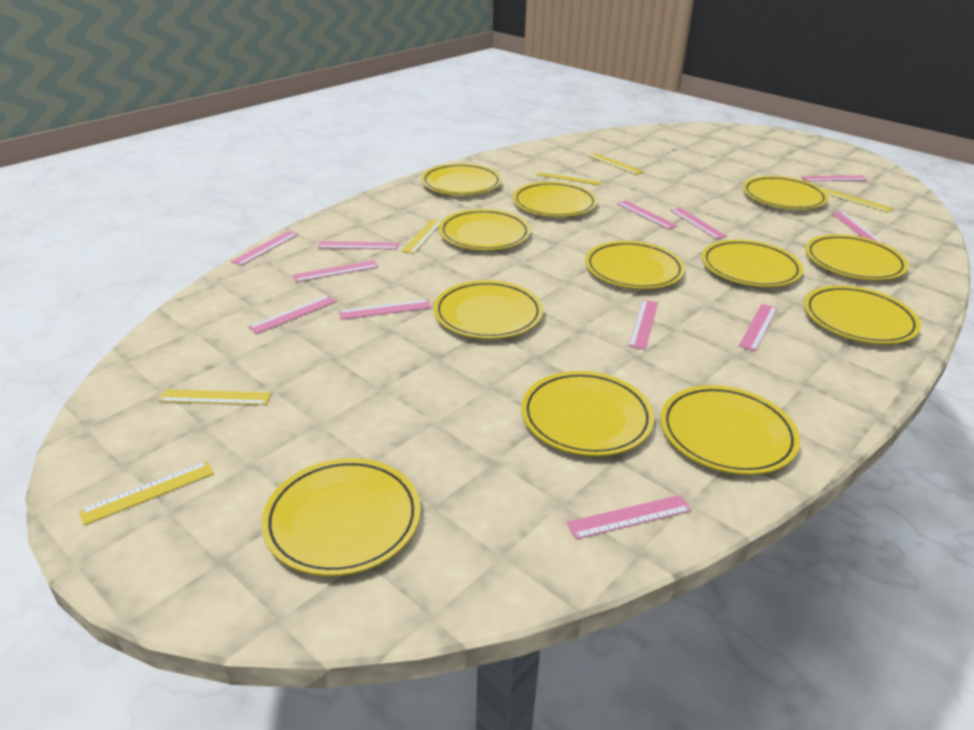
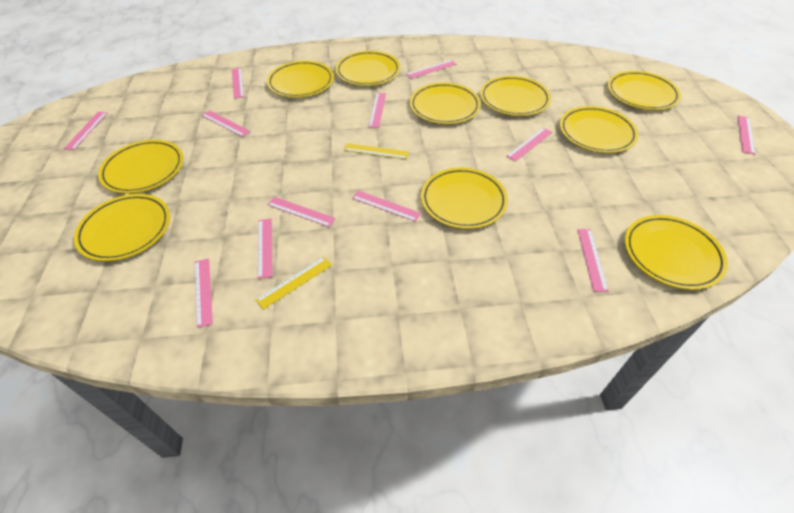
yellow plate: [261,458,421,576] [421,163,502,195] [433,280,543,339] [439,209,531,251] [513,182,598,217] [521,371,654,456] [585,241,685,289] [660,385,800,475] [702,240,803,287] [743,176,829,210] [804,285,921,344] [805,234,908,280] = 12 -> [74,194,170,261] [98,140,183,194] [267,61,334,98] [335,51,400,86] [410,83,481,124] [421,168,508,229] [480,76,551,116] [560,106,638,153] [607,71,681,110] [625,215,728,290] = 10
yellow ruler: [79,461,214,525] [158,389,271,405] [401,219,442,254] [537,170,603,185] [589,154,643,175] [824,189,893,212] = 6 -> [256,257,332,309] [344,143,409,159] = 2

